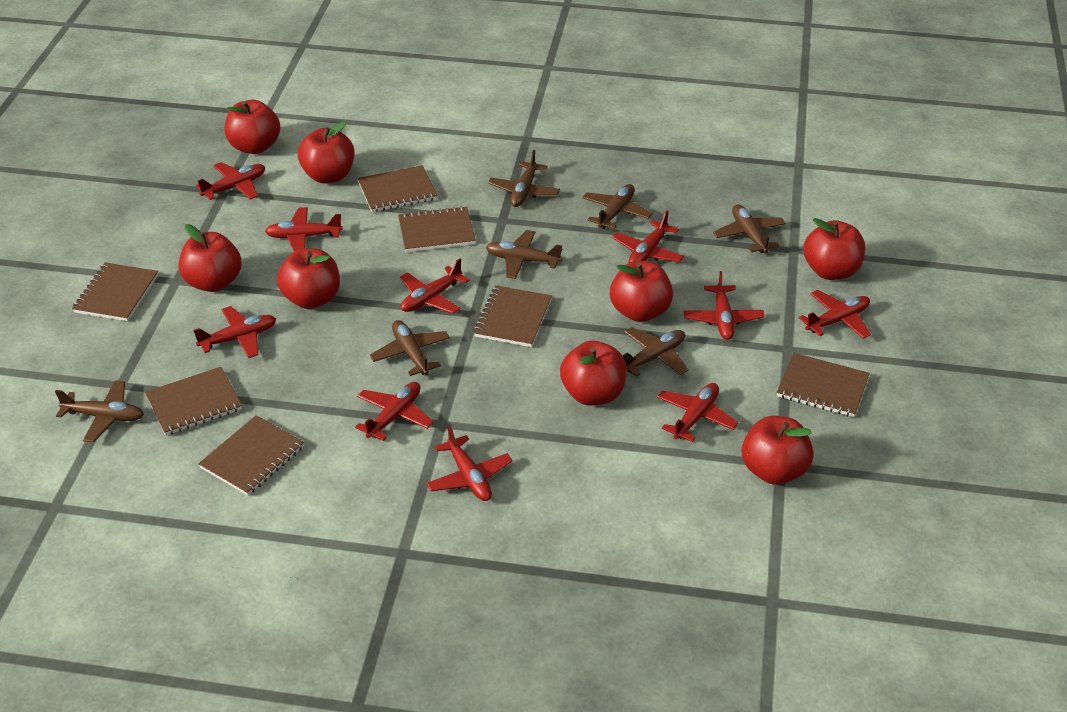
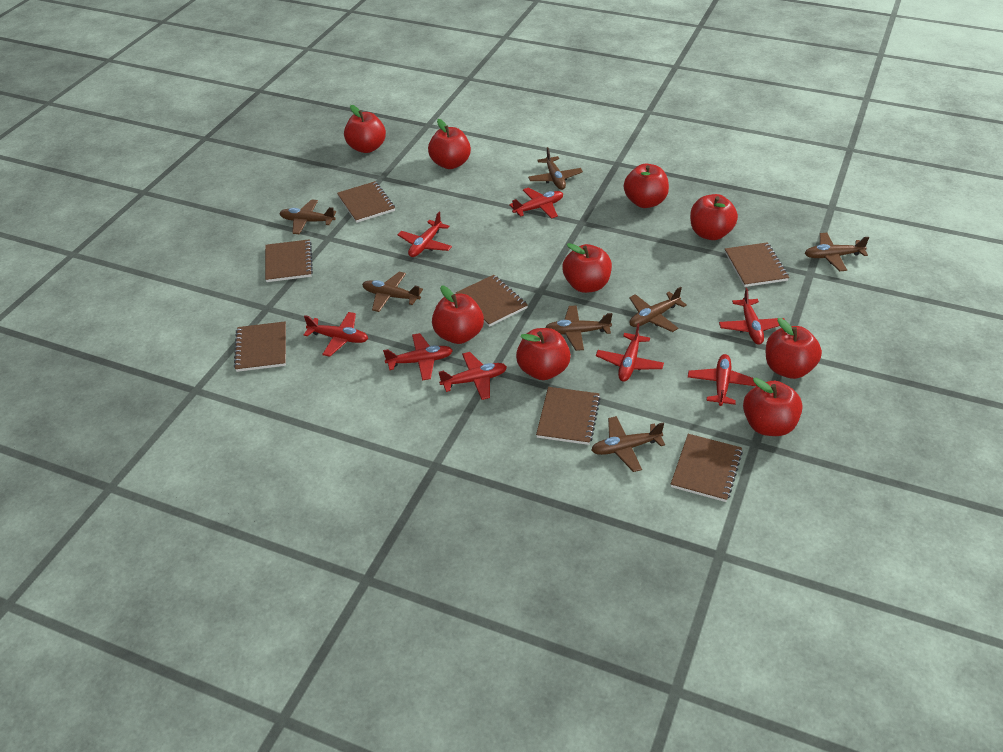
red apple: [179,224,242,292] [225,100,280,154] [277,248,340,309] [298,121,355,183] [560,341,627,405] [610,261,673,322] [741,416,814,485] [803,218,865,280] = 8 -> [344,105,386,153] [428,119,471,169] [432,285,484,344] [516,328,571,380] [562,243,612,293] [624,164,669,208] [690,194,738,240] [743,378,803,436] [766,318,822,379] = 9
red plane: [193,306,276,358] [196,162,265,200] [265,207,343,252] [355,382,434,441] [400,258,470,314] [426,425,512,501] [612,210,684,263] [657,383,738,442] [683,271,765,340] [799,290,871,339] = 10 -> [304,312,368,357] [383,333,453,381] [398,212,452,257] [439,352,507,400] [509,187,563,219] [596,323,664,382] [688,354,757,406] [719,288,785,345] = 8

